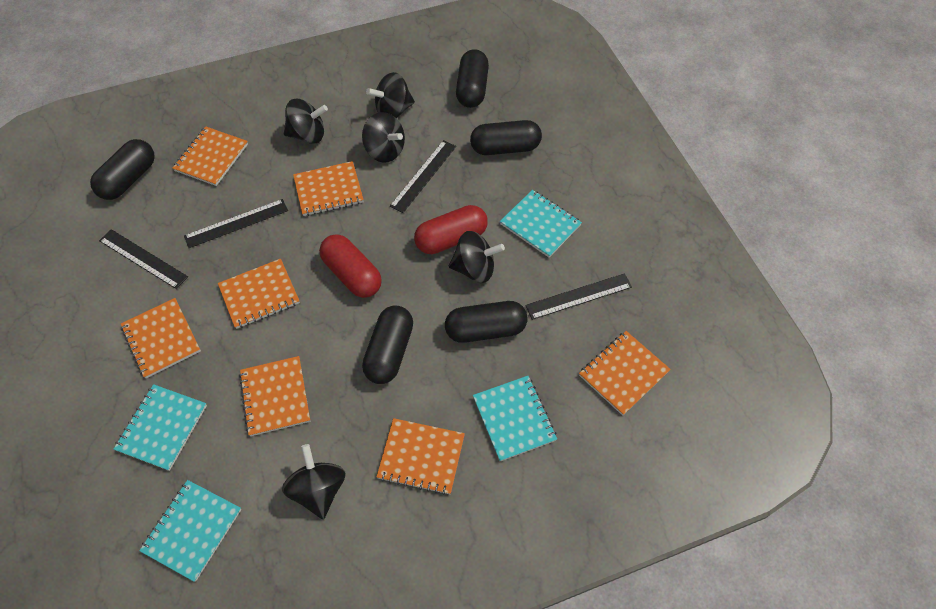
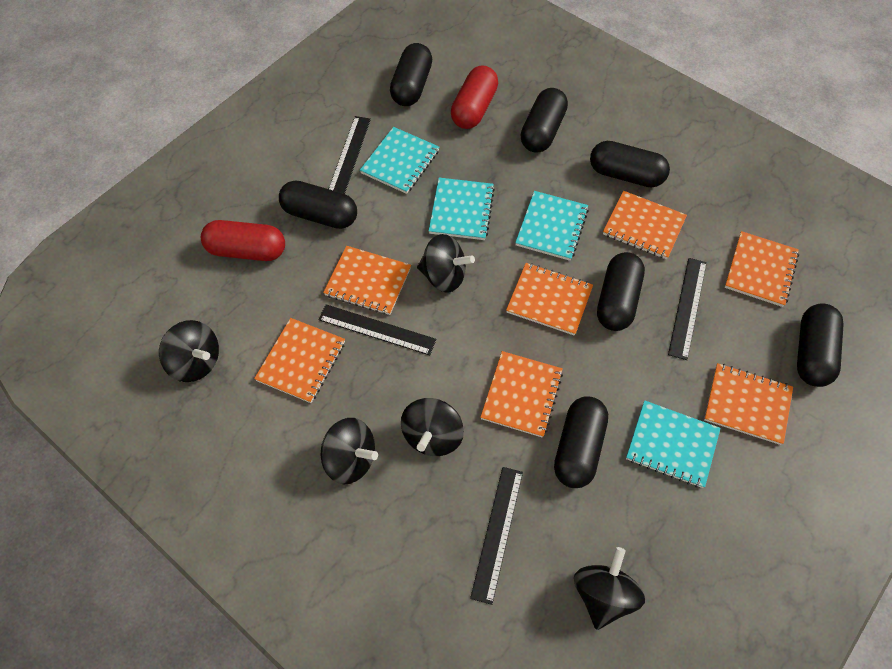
black capsule: [90,139,155,200] [362,305,413,384] [445,301,528,343] [456,49,489,108] [470,120,542,155] = 5 -> [279,180,357,229] [390,43,432,106] [520,88,568,152] [554,396,608,488] [590,141,670,187] [597,252,645,331] [797,304,844,387] = 7

